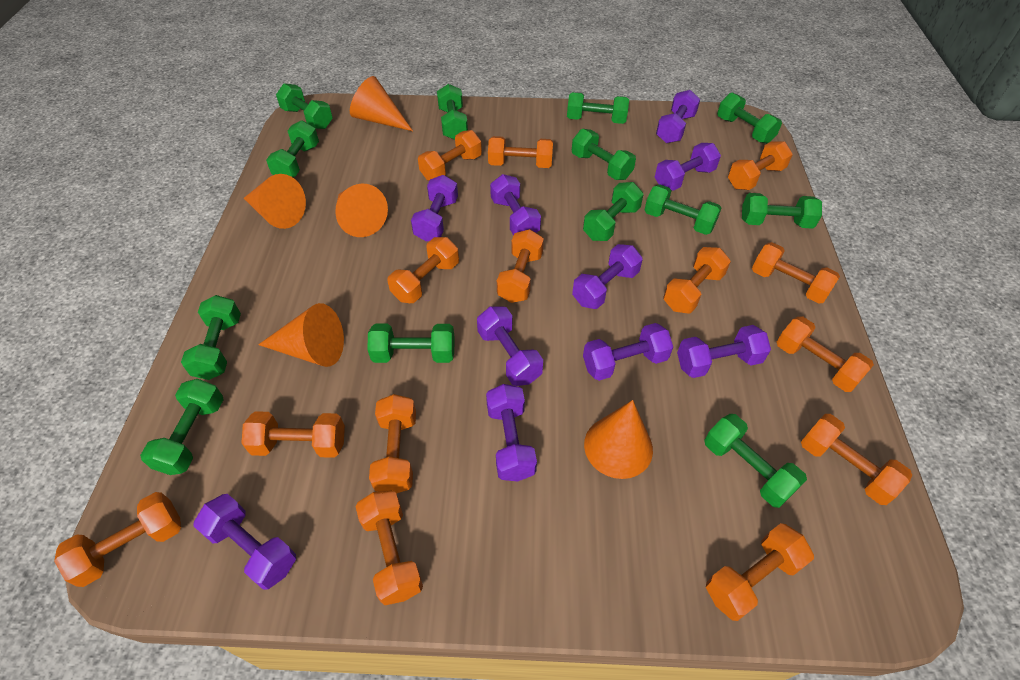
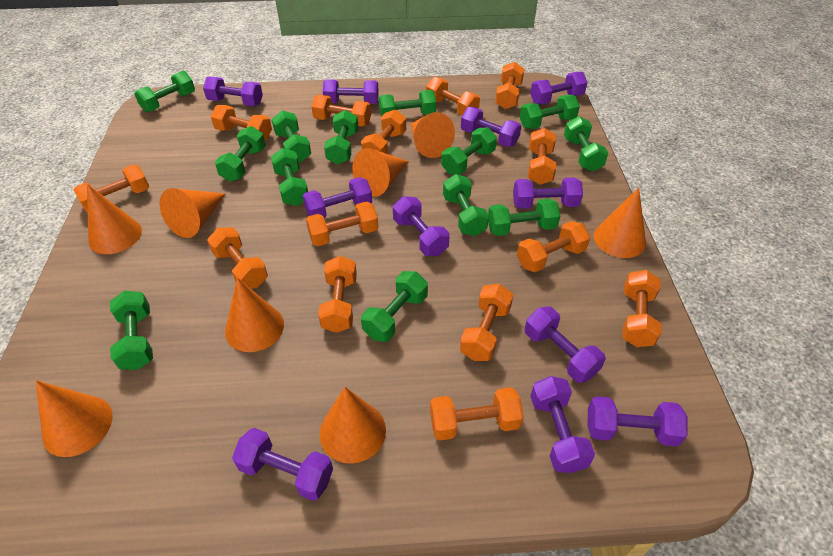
orange cone: [244,174,306,229] [258,303,344,367] [335,184,388,237] [350,76,413,131] [584,400,653,479] = 5 -> [36,380,113,457] [87,184,142,254] [159,188,226,238] [225,278,284,352] [320,387,386,464] [352,148,409,197] [411,112,455,158] [594,188,646,258] = 8
purple dumbbell: [193,494,296,590] [411,175,458,242] [477,306,543,386] [486,384,537,481] [490,174,541,236] [572,244,643,309] [583,323,673,381] [655,143,721,191] [656,90,700,143] [677,325,771,378] = 10 -> [203,77,263,106] [232,428,333,501] [302,177,372,219] [323,80,379,104] [393,196,450,256] [461,107,521,147] [513,178,583,209] [525,306,606,383] [530,72,588,104] [531,376,595,473] [587,396,688,446] = 11

